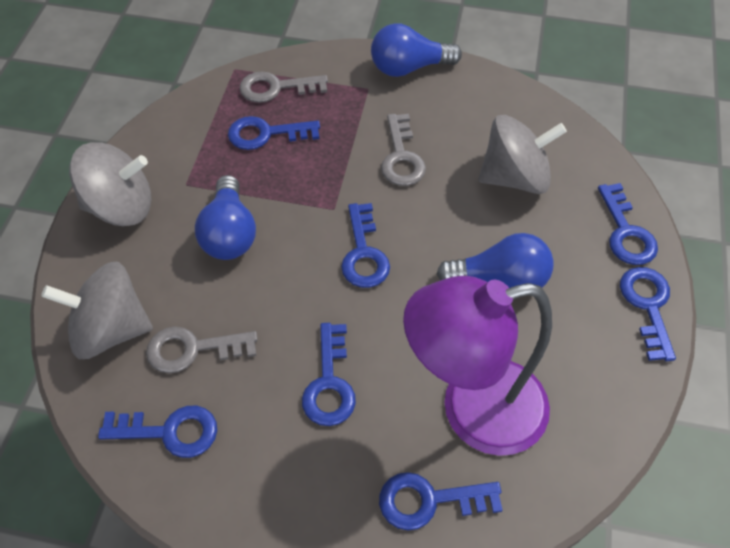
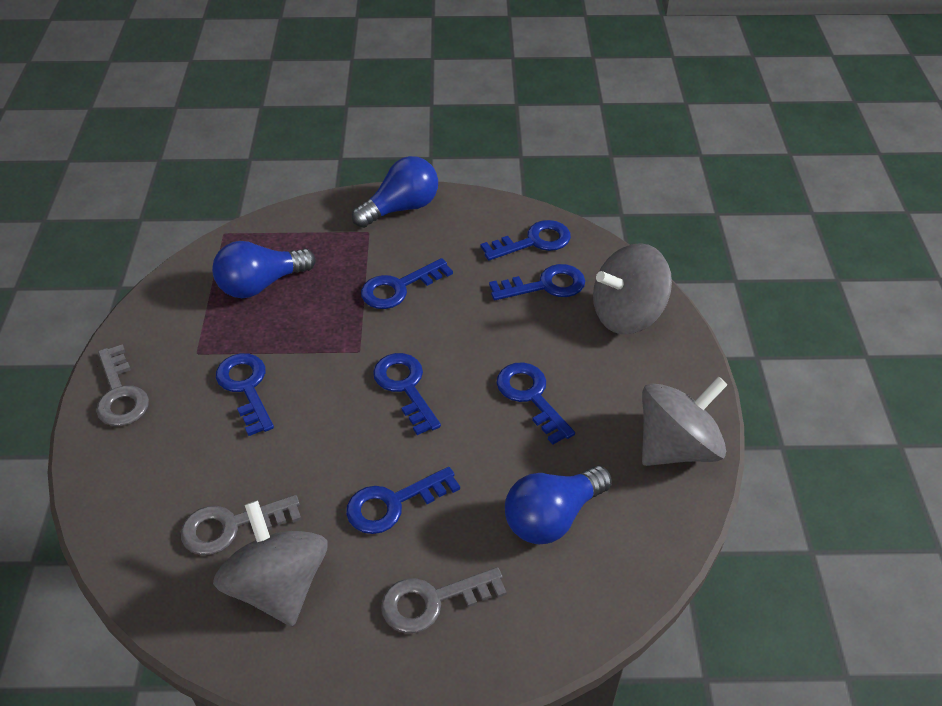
purple lamp: [403,276,552,456] = 1 -> none = 0

